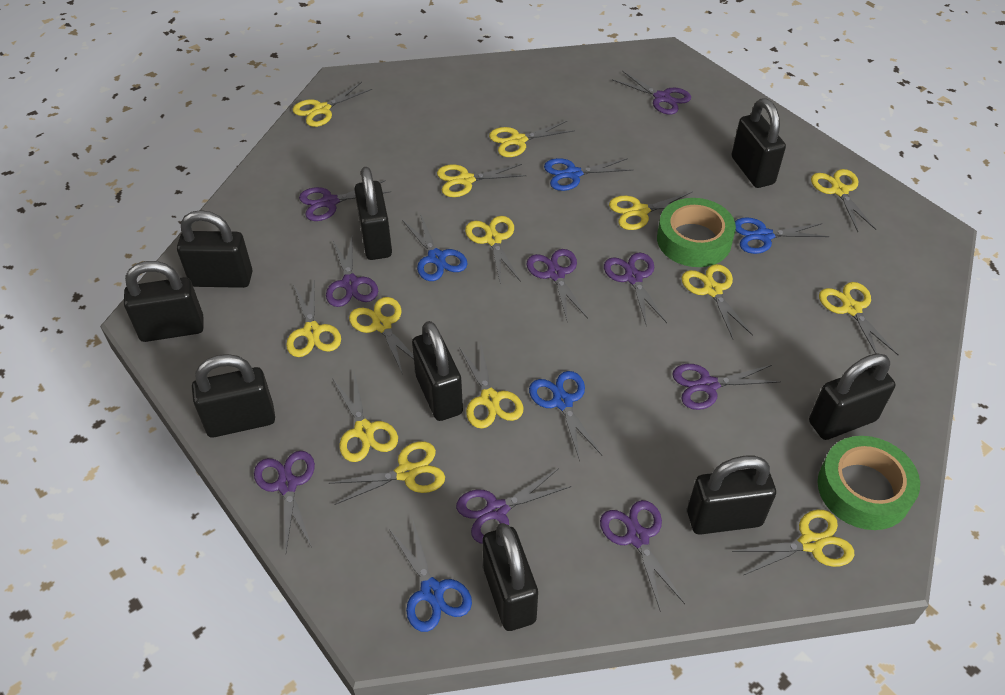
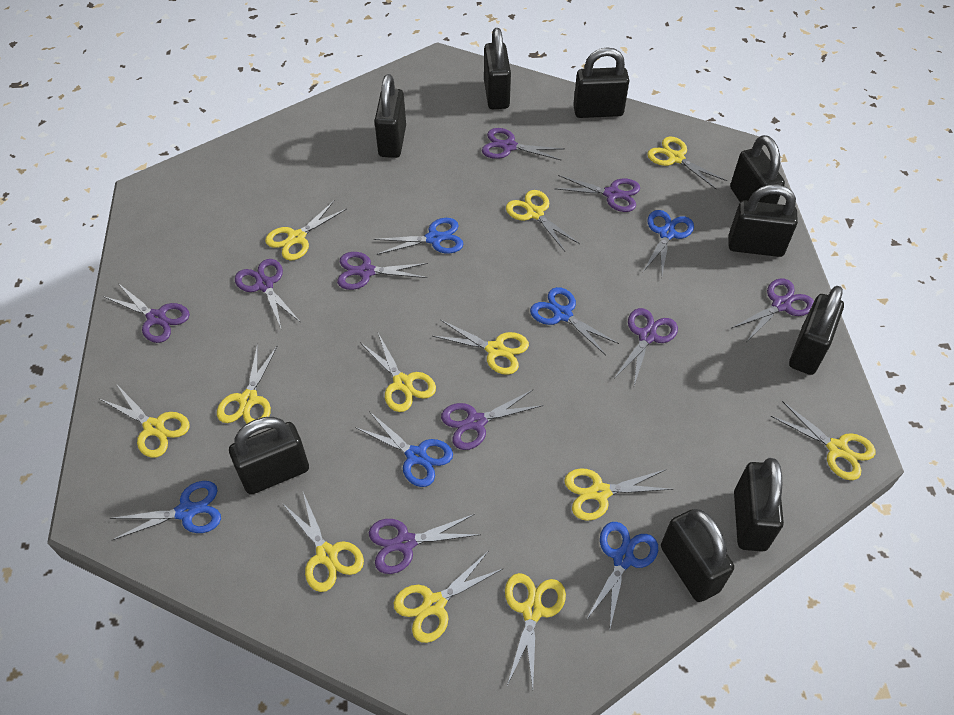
blue scissors: [389,521,472,632] [402,213,468,281] [529,371,602,461] [544,158,633,191] [735,217,829,254] = 5 -> [110,481,221,540] [355,411,453,487] [374,218,464,255] [530,287,619,355] [586,522,658,628] [643,210,694,275] = 6
green tape: [657,198,736,267] [818,436,920,530] = 2 -> none = 0
yellow scissors: [286,282,341,357] [293,82,372,127] [329,441,445,505] [332,371,398,462] [349,297,414,375] [437,164,527,197] [459,345,523,429] [465,216,521,282] [489,120,575,157] [609,191,693,230] [682,264,753,339] [732,510,854,575] [811,169,877,232] [819,282,899,356] = 14 -> [100,385,190,458] [217,343,278,423] [265,201,347,261] [282,492,364,592] [360,333,436,412] [394,552,504,643] [433,320,529,375] [505,573,566,688] [506,190,580,251] [564,469,673,521] [647,136,727,189] [771,401,875,480] = 12

